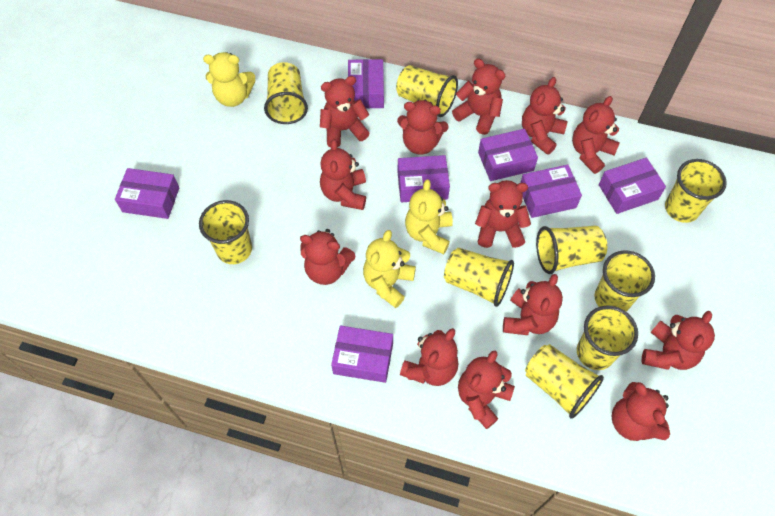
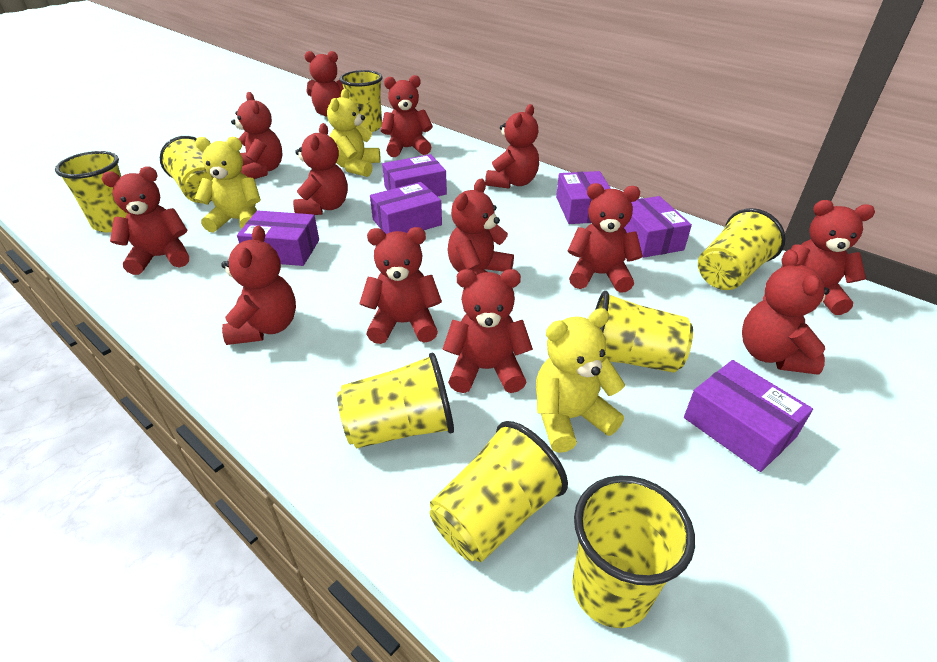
purple box: [115,168,179,219] [331,326,393,383] [348,59,384,109] [397,155,450,202] [478,129,538,181] [520,165,582,218] [599,158,666,214] = 7 -> [237,211,319,266] [370,182,442,234] [382,154,447,197] [556,171,611,224] [624,196,692,258] [684,360,813,472] = 6
yellow cup: [199,200,252,264] [264,62,308,124] [396,65,458,117] [444,248,514,307] [525,344,604,419] [536,226,607,274] [577,306,638,370] [594,251,655,311] [665,159,727,223] = 9 -> [55,151,127,232] [160,136,213,203] [337,353,454,448] [340,70,382,132] [430,421,568,562] [572,475,695,628] [595,291,693,373] [698,208,786,290] = 8

